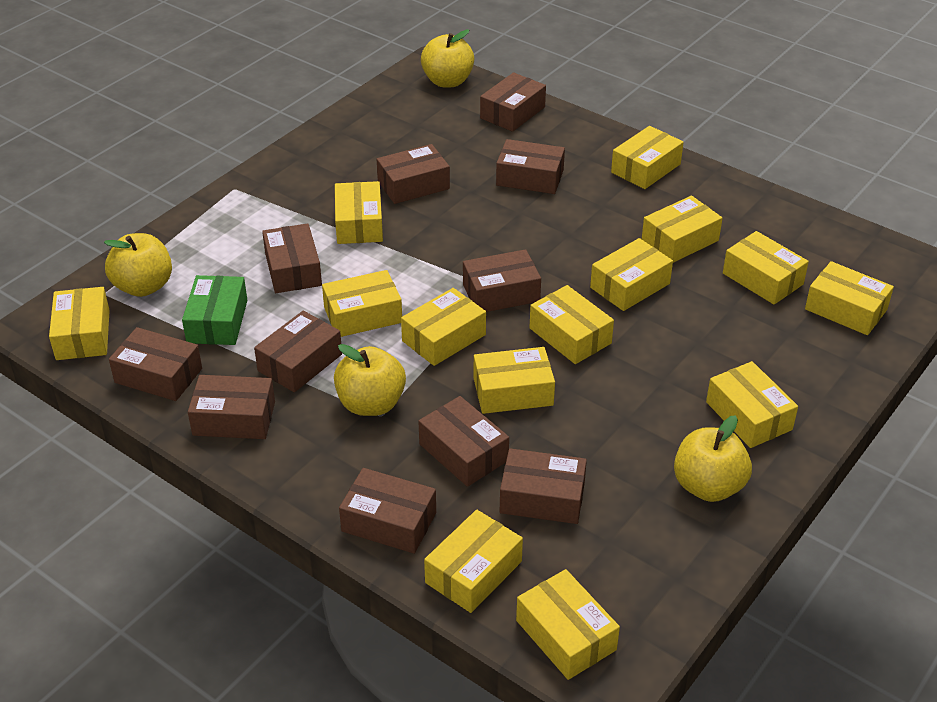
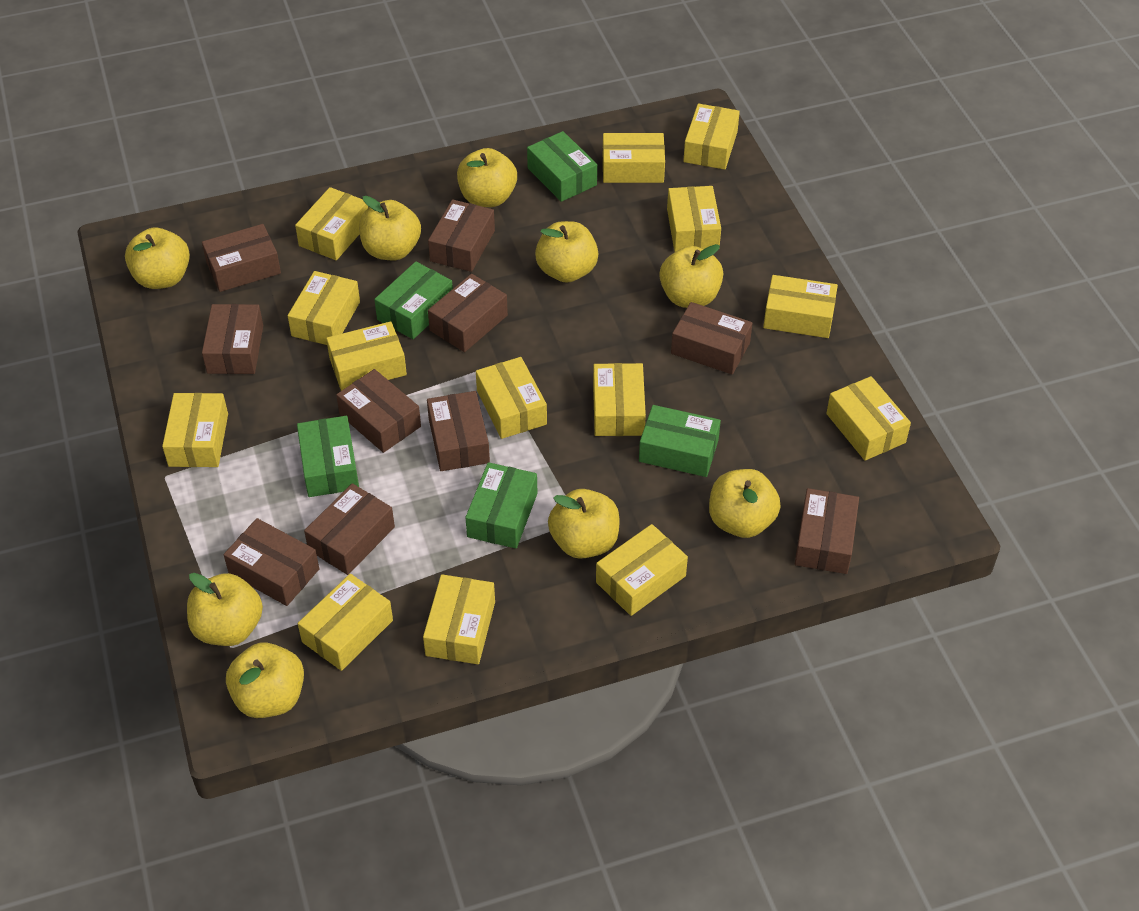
brown box: [109,327,202,401] [188,375,275,439] [254,311,342,392] [262,223,322,293] [339,468,436,554] [377,144,450,204] [418,396,509,487] [463,249,541,312] [480,72,546,132] [496,139,565,194] [500,448,587,524] = 11 -> [202,224,281,292] [202,304,263,374] [224,518,319,606] [304,483,395,575] [336,369,421,453] [427,391,490,471] [428,199,495,272] [428,274,508,352] [671,302,752,375] [795,488,859,574] = 10
green box: [182,275,247,345] = 1 -> [297,416,359,497] [374,262,453,339] [465,462,538,548] [527,131,597,202] [639,405,721,477] = 5
yellow apple: [104,233,172,297] [334,344,406,416] [421,29,474,88] [674,415,752,502] = 4 -> [125,228,190,289] [187,573,263,646] [226,643,304,718] [359,196,421,260] [457,148,517,207] [535,221,598,283] [548,489,619,559] [659,244,723,308] [709,469,781,538] = 9

